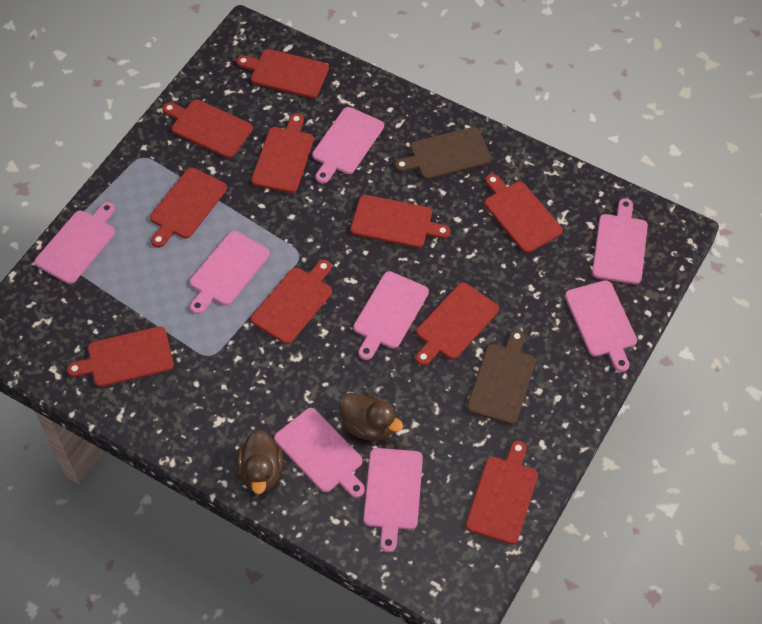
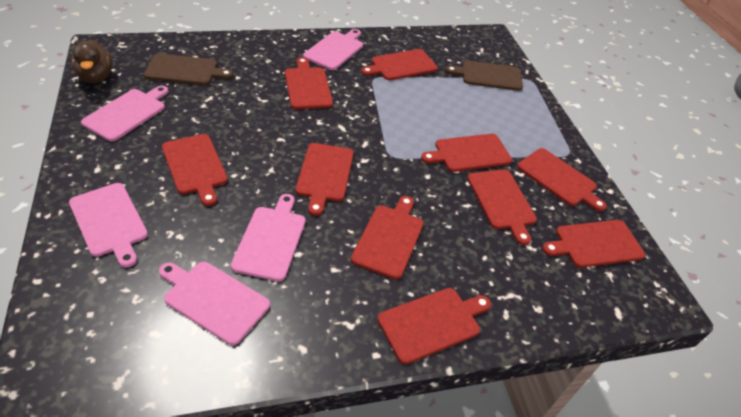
brown duck: [236,430,283,494] [339,393,403,441] = 2 -> [71,40,113,83] = 1
pink cutting board: [34,202,115,284] [190,231,270,314] [274,408,365,498] [312,107,384,183] [353,271,429,360] [363,448,423,552] [565,280,637,372] [592,198,648,284] = 8 -> [69,183,148,268] [81,86,169,141] [159,262,270,345] [231,194,305,282] [303,29,363,70] = 5

